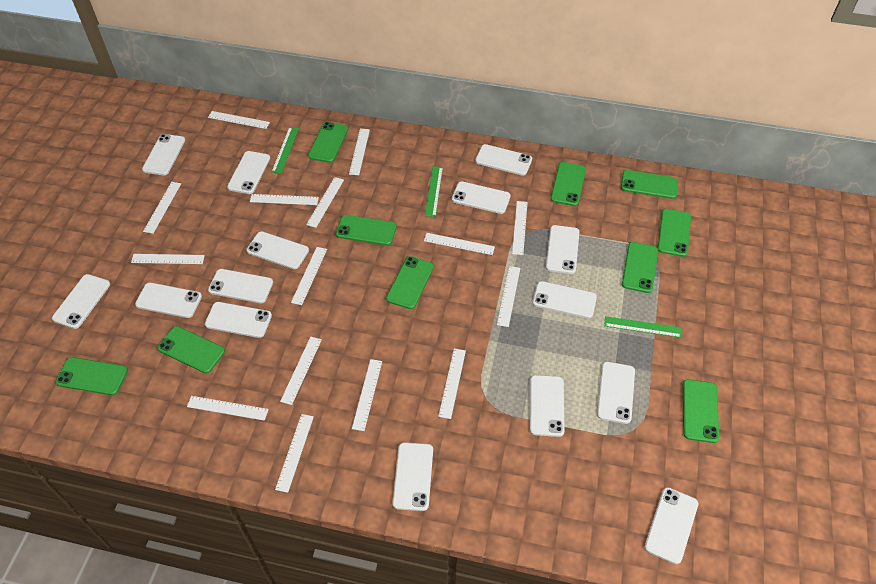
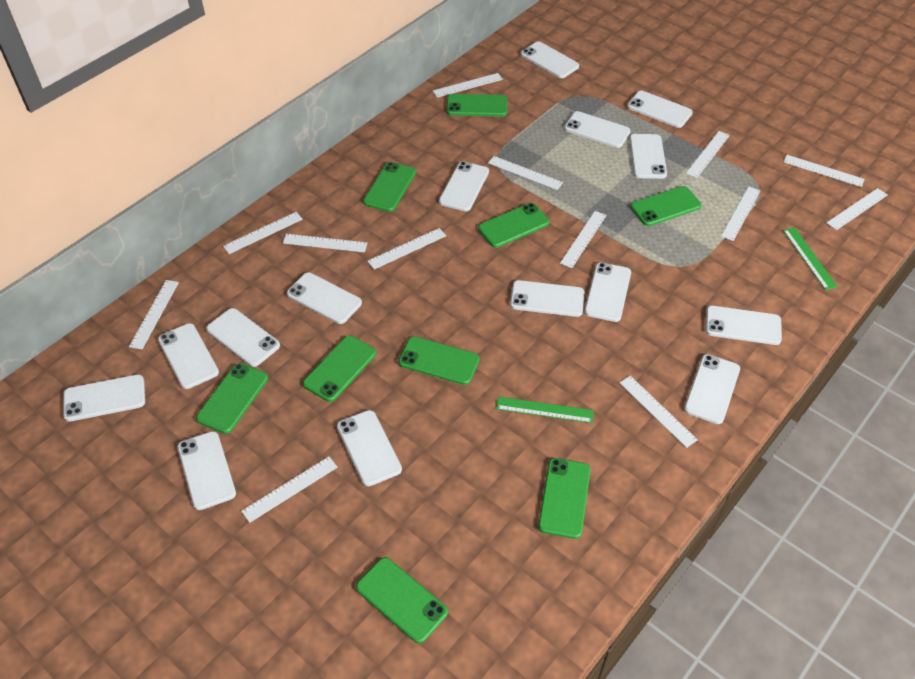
green phone: [55,357,128,395] [157,326,225,373] [308,122,348,163] [336,215,396,246] [386,256,434,309] [551,162,586,206] [621,170,678,199] [622,242,658,293] [658,209,691,257] [683,379,719,443] = 10 -> [196,363,268,434] [303,335,376,402] [356,557,448,643] [363,162,416,212] [398,336,480,385] [447,94,507,117] [478,203,549,248] [538,458,591,539] [630,186,702,226] = 9
green ruler: [272,127,299,174] [425,166,443,217] [604,316,682,338] = 3 -> [496,397,594,423] [783,227,838,290] = 2
white ruler: [131,254,205,264] [143,182,181,234] [187,396,269,421] [208,111,270,129] [250,194,319,205] [275,414,314,493] [280,337,322,405] [291,247,327,305] [306,177,344,228] [349,129,370,175] [352,359,382,431] [424,233,495,255] [438,348,466,419] [497,266,520,327] [512,201,528,255] = 15 -> [129,280,179,349] [223,212,303,254] [241,456,338,523] [283,234,367,252] [367,228,446,269] [433,73,503,97] [488,156,563,190] [560,211,607,268] [619,376,698,448] [686,131,730,178] [721,186,760,241] [784,155,865,187] [826,188,888,230] = 13

